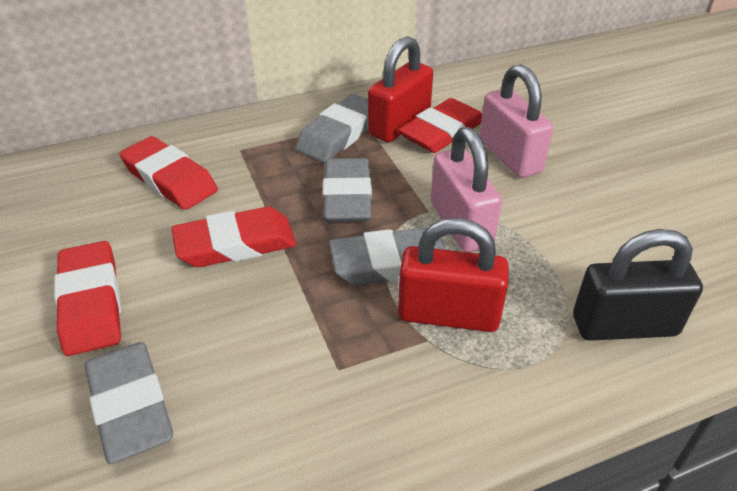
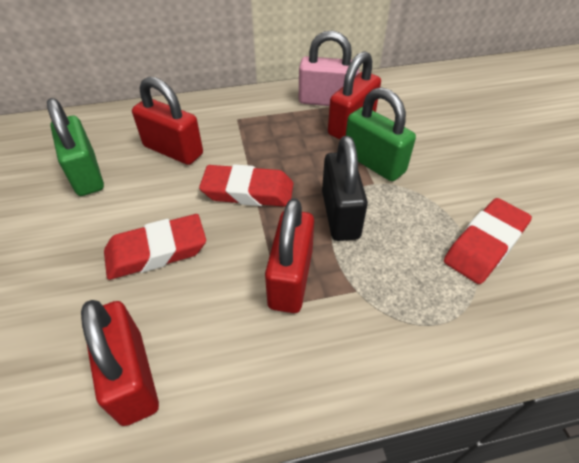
green padlock: none = 0 -> [47,98,104,196] [346,87,416,181] = 2
grey eraser: [85,342,173,464] [295,94,368,163] [322,158,372,222] [329,228,446,285] = 4 -> none = 0
pink padlock: [431,127,502,252] [479,64,553,178] = 2 -> [299,31,359,106] = 1
red eraser: [54,241,121,356] [119,136,218,210] [171,207,296,267] [398,98,482,153] = 4 -> [104,214,206,280] [199,164,294,207] [444,198,532,284] = 3
red padlock: [368,36,433,143] [398,218,509,332] = 2 -> [81,300,159,426] [132,77,203,165] [265,198,314,313] [328,51,381,139] = 4

